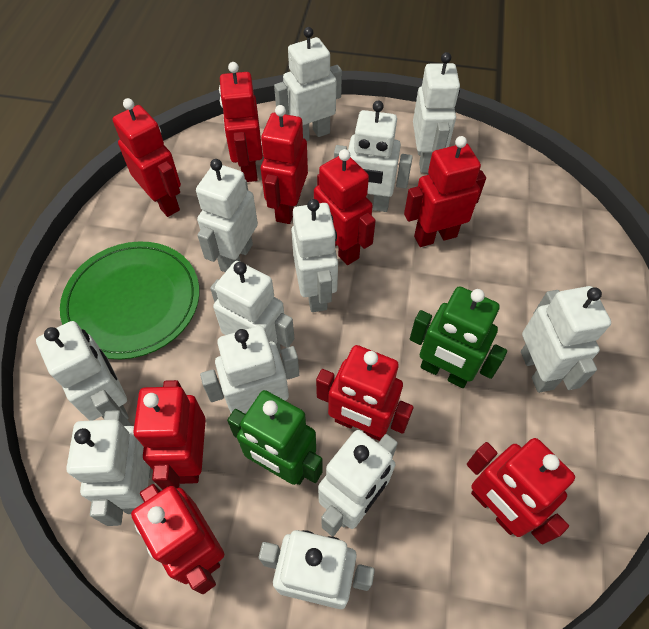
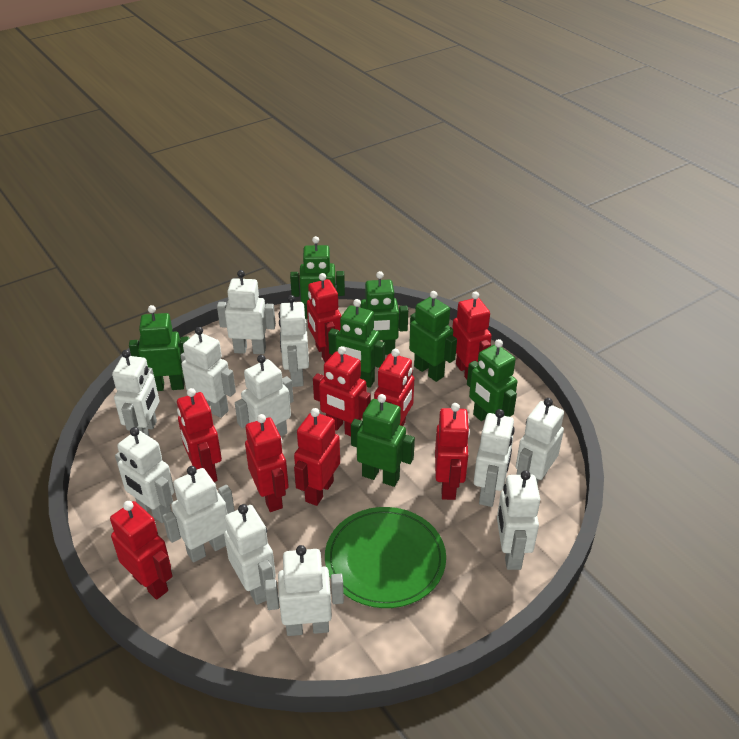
green robot: [227,390,323,485] [410,286,507,388] = 2 -> [129,305,189,391] [290,236,345,319] [328,299,385,388] [351,394,415,487] [360,271,408,355] [409,291,457,382] [467,339,517,421] = 7

